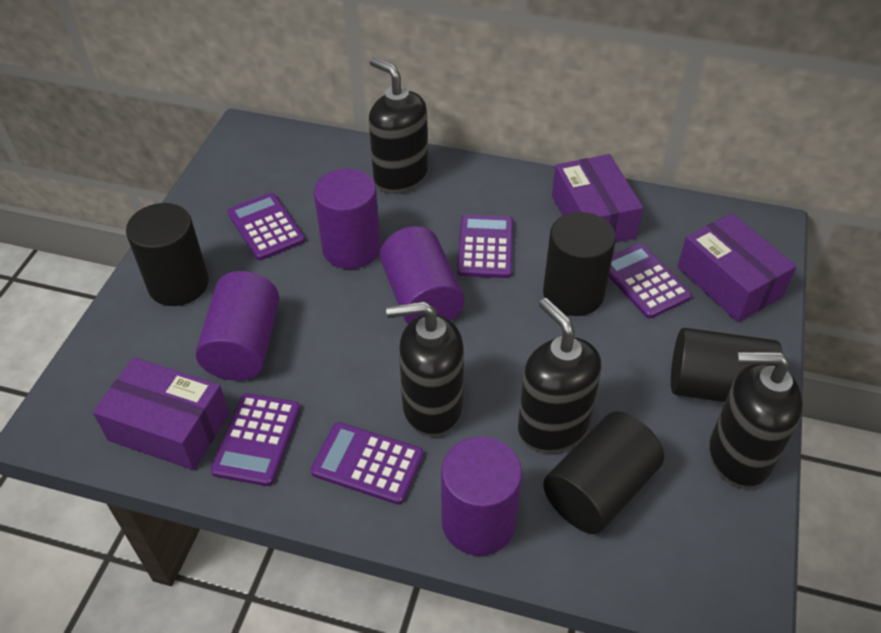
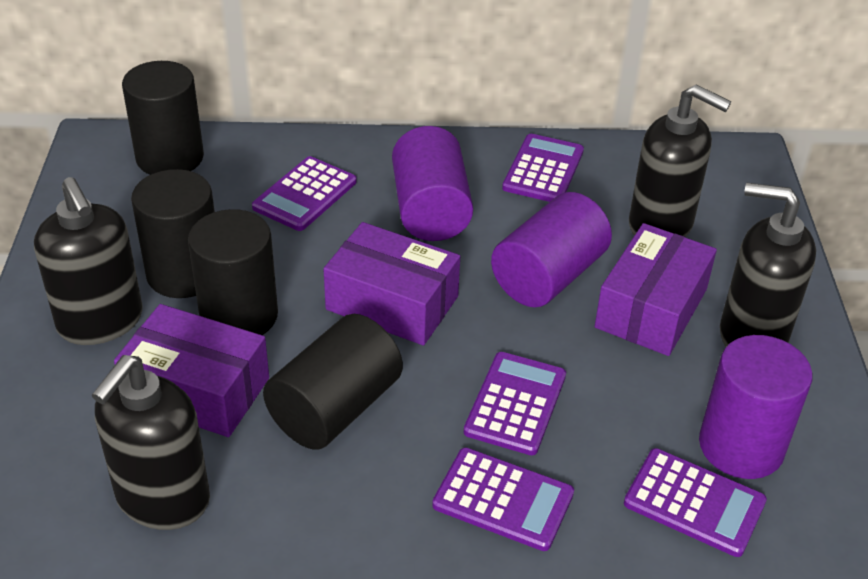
purple cylinder: [196,271,279,381] [314,168,381,269] [380,226,464,324] [441,436,522,556] = 4 -> [392,126,473,241] [491,192,612,307] [699,335,812,479] = 3

